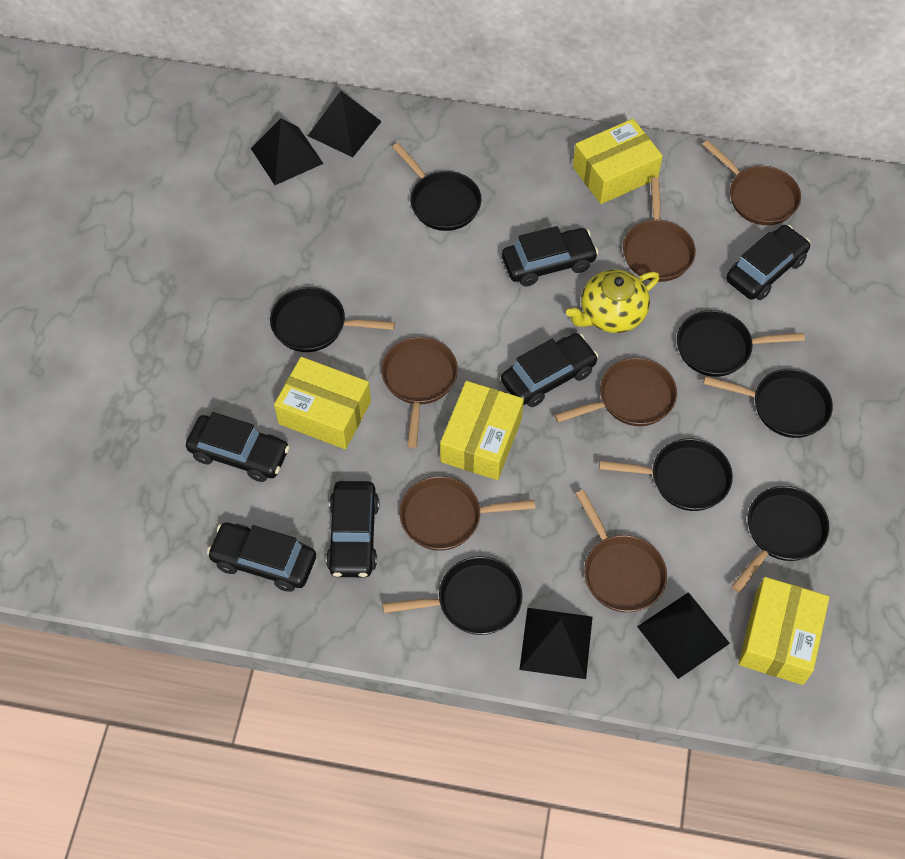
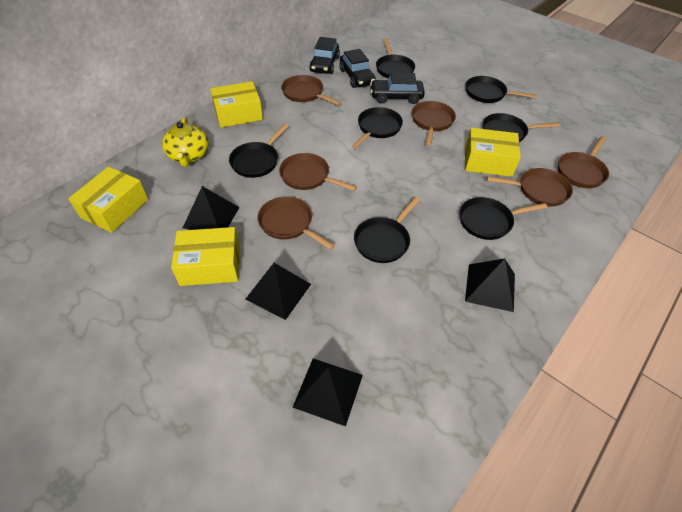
black car: [186,412,290,482] [207,522,316,592] [326,481,379,577] [501,333,598,407] [502,226,598,286] [726,225,811,300] = 6 -> [309,37,340,74] [339,49,376,88] [370,72,425,104] = 3

